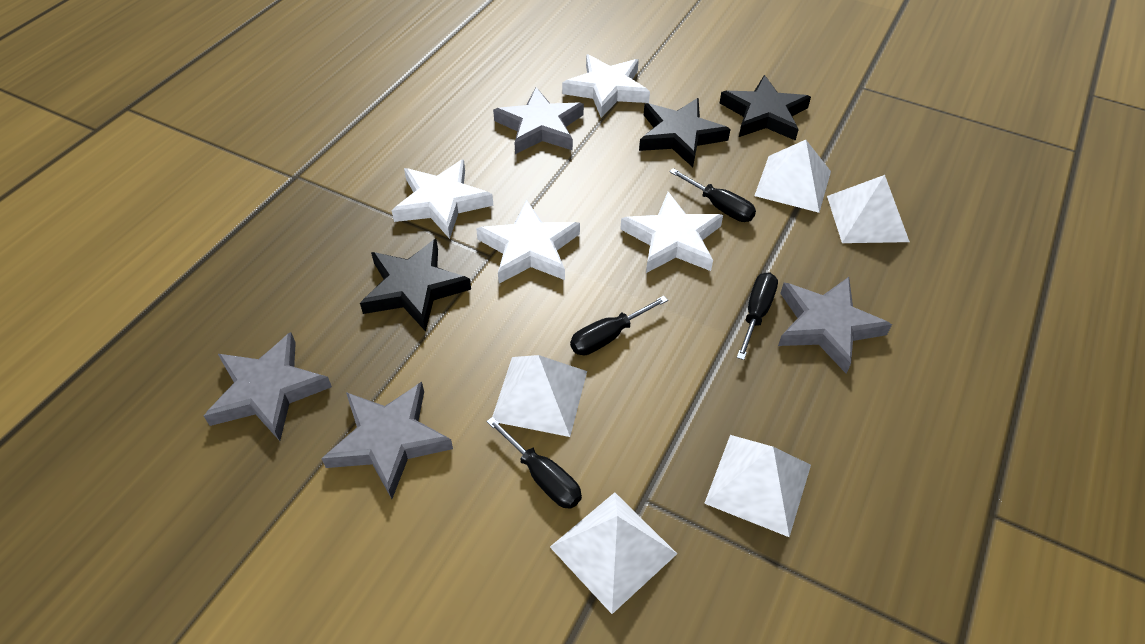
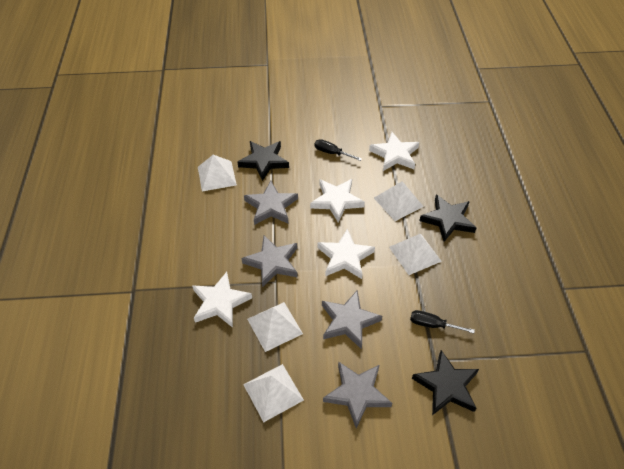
black screwdriver: [486,417,582,509] [570,296,668,355] [669,168,756,222] [737,272,778,360] = 4 -> [314,139,362,161] [410,310,475,333] = 2

